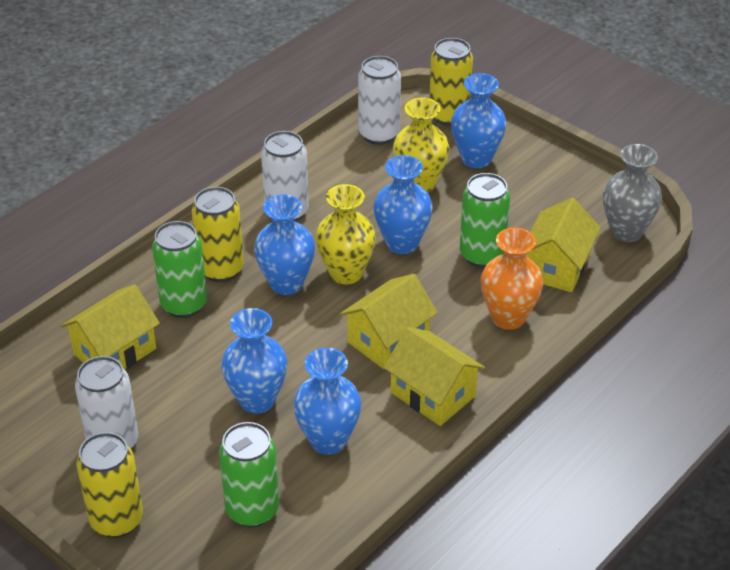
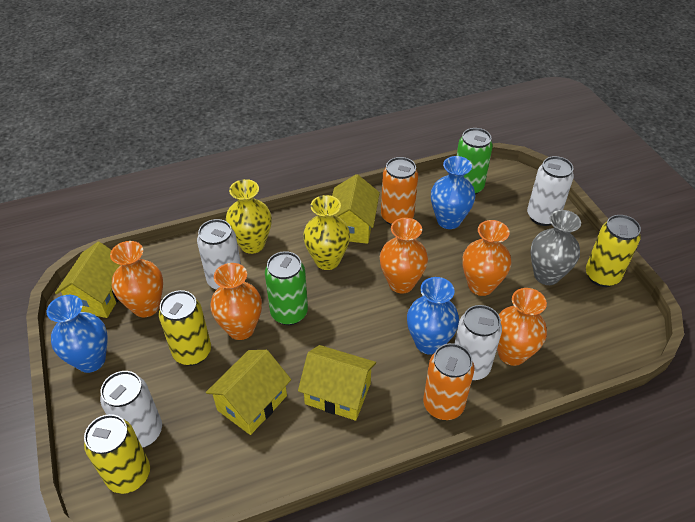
blue vase: [221,308,288,414] [254,194,315,295] [293,348,361,455] [374,155,433,254] [451,73,506,168] = 5 -> [47,295,108,373] [407,277,459,355] [431,156,475,229] = 3
green can: [152,221,207,318] [219,422,279,527] [460,173,510,268] = 3 -> [265,251,308,325] [457,128,493,195] = 2
orange can: none = 0 -> [381,157,418,225] [423,343,475,420] = 2
orange vase: [481,228,543,330] = 1 -> [110,241,163,317] [210,263,262,340] [380,218,428,294] [462,220,512,296] [497,288,547,366] = 5
white can: [75,356,138,449] [261,131,309,222] [358,56,401,145] = 3 -> [100,371,162,448] [197,219,241,290] [454,305,502,381] [527,156,574,226] = 4

